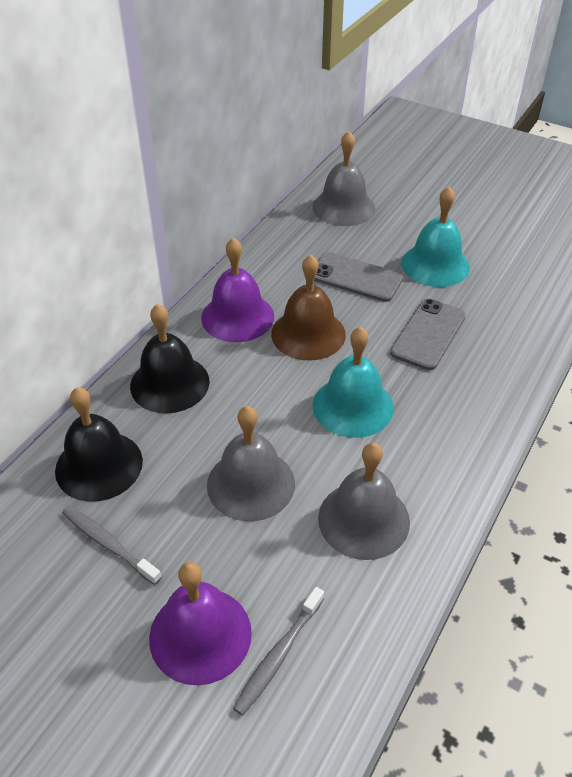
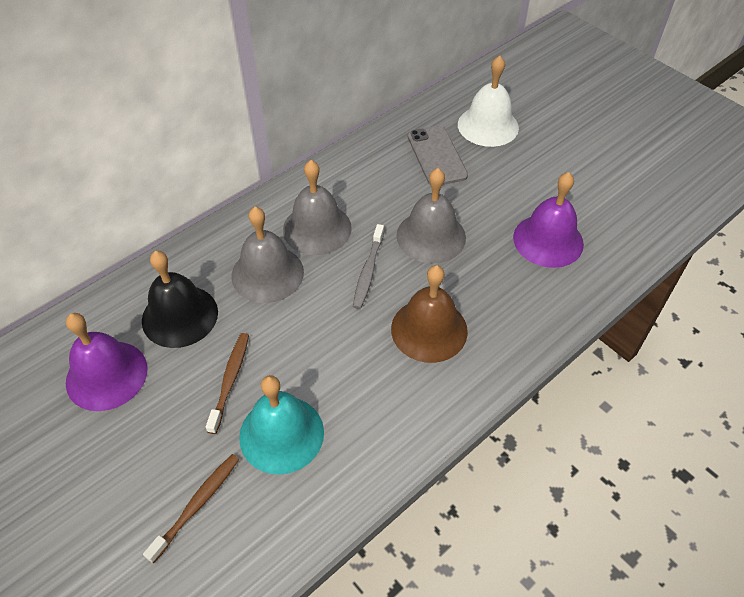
black bell: [55,387,143,502] [130,304,210,413] = 2 -> [142,251,218,348] = 1
brown toothbrush: none = 0 -> [143,454,240,563] [206,333,249,434] = 2
grey phone: [314,252,403,302] [390,299,466,370] = 2 -> [408,125,468,185] = 1
grey toothbrush: [62,506,162,585] [233,587,324,716] = 2 -> [353,224,384,309] = 1
turquoise bell: [313,327,394,438] [401,187,470,287] = 2 -> [239,375,324,474] = 1
white bell: none = 0 -> [458,56,519,147] = 1

